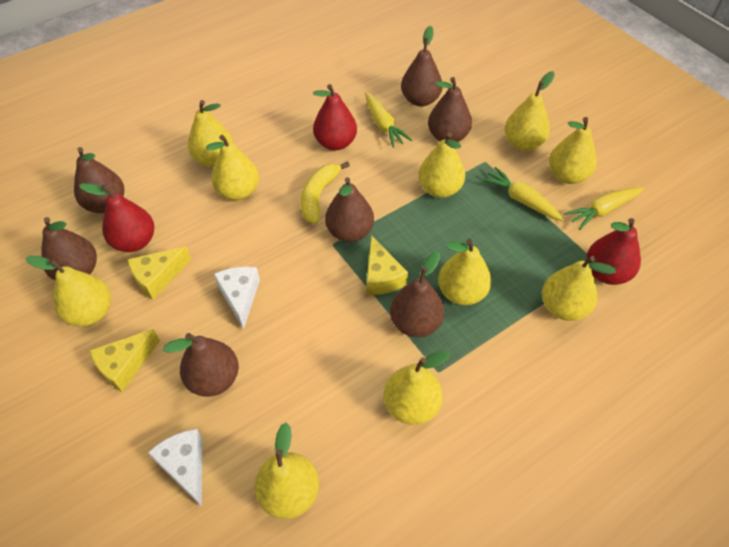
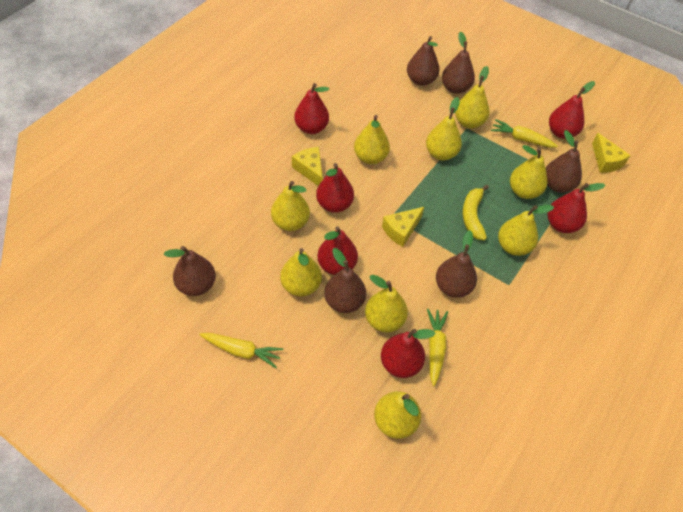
brown pear: [41,217,97,281] [74,147,124,213] [163,333,239,397] [325,177,374,242] [390,251,445,337] [401,26,443,107] [428,77,472,142] = 7 -> [164,246,216,296] [324,248,366,313] [407,36,439,86] [436,230,477,298] [442,31,475,94] [546,130,582,193] = 6
red pear: [79,183,154,252] [313,84,357,150] [586,218,641,285] = 3 -> [294,83,329,134] [316,163,354,213] [317,226,358,275] [381,329,436,378] [548,183,605,233] [549,81,595,139] = 6
white cheese: [148,429,202,507] [214,267,260,330] = 2 -> none = 0
yellow pear: [26,256,111,326] [188,100,234,167] [206,135,259,200] [254,422,319,519] [384,350,450,425] [418,132,465,198] [438,239,491,305] [505,71,555,151] [542,256,616,321] [549,117,597,184] = 10 -> [271,181,310,231] [280,248,322,296] [354,115,390,164] [365,275,408,332] [374,391,421,439] [426,97,462,160] [455,66,489,128] [498,205,554,256] [510,145,548,199] = 9

